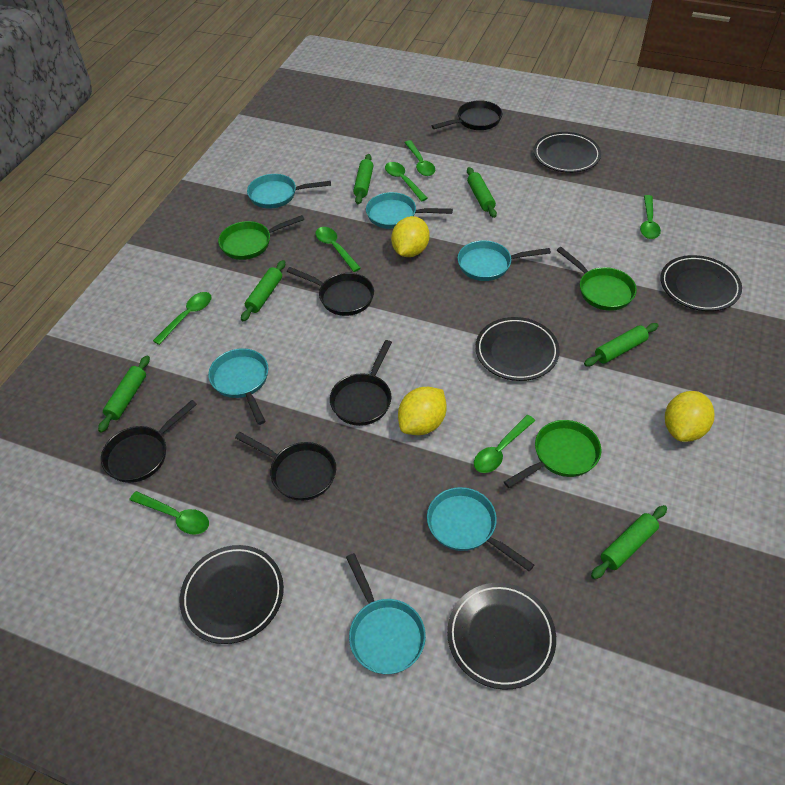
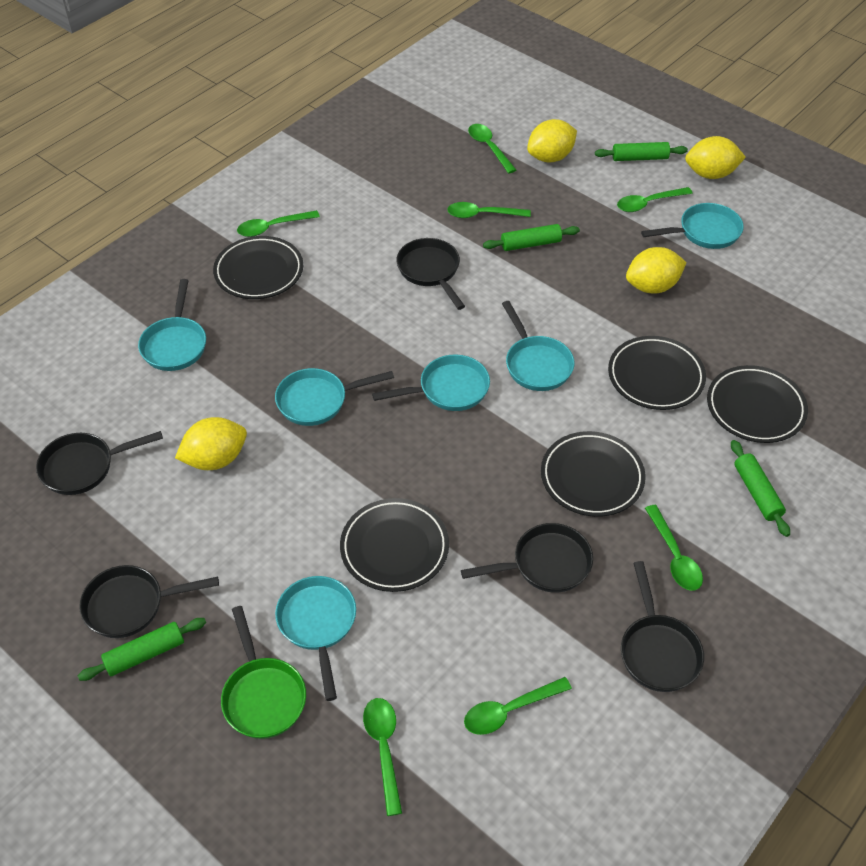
green pan: [218,215,304,260] [504,420,601,488] [556,247,637,311] = 3 -> [221,606,306,739] = 1
green rolling pin: [98,356,150,433] [241,260,285,321] [353,154,374,204] [467,167,497,218] [584,323,659,366] [591,505,667,579] = 6 -> [78,618,206,681] [483,224,580,251] [595,142,688,161] [731,440,790,537] = 4
yellow lemon: [391,216,429,257] [398,387,447,435] [665,391,714,442] = 3 -> [175,417,247,470] [527,119,577,162] [626,247,687,294] [685,136,746,179] = 4

